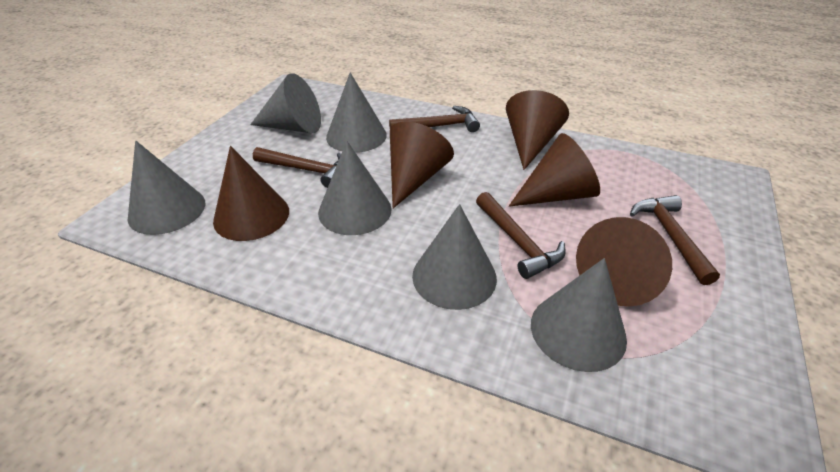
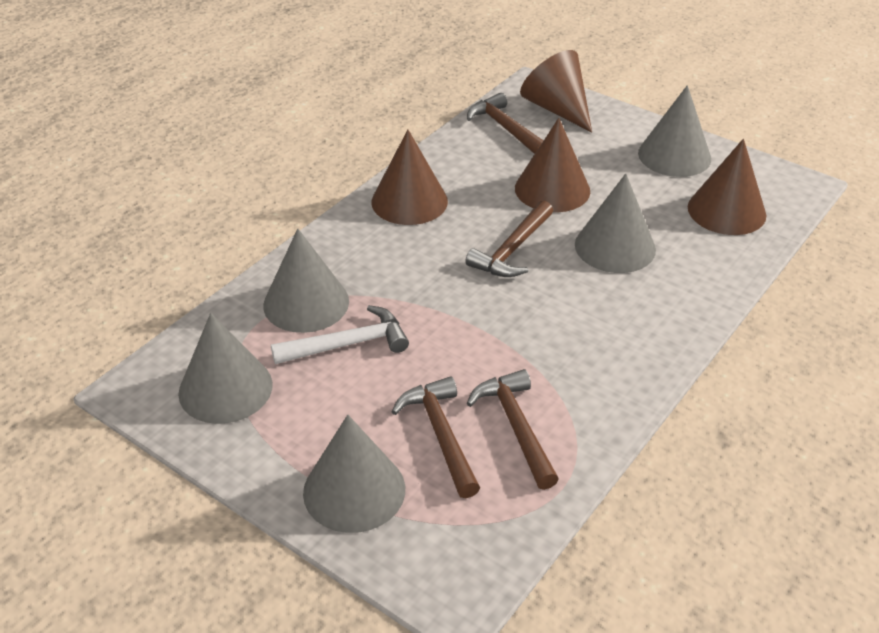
brown cone: [213,146,289,241] [390,121,454,208] [506,90,569,170] [509,133,600,207] [576,217,672,307] = 5 -> [372,130,448,225] [515,118,590,212] [520,50,592,132] [688,139,766,235] = 4
grey cone: [128,141,205,235] [250,73,321,133] [318,141,392,235] [326,72,387,153] [412,204,497,310] [531,258,627,372] = 6 -> [178,313,273,424] [263,228,349,333] [303,415,405,533] [575,174,656,273] [638,85,711,177] = 5
white hammer: none = 0 -> [271,305,409,364] = 1

